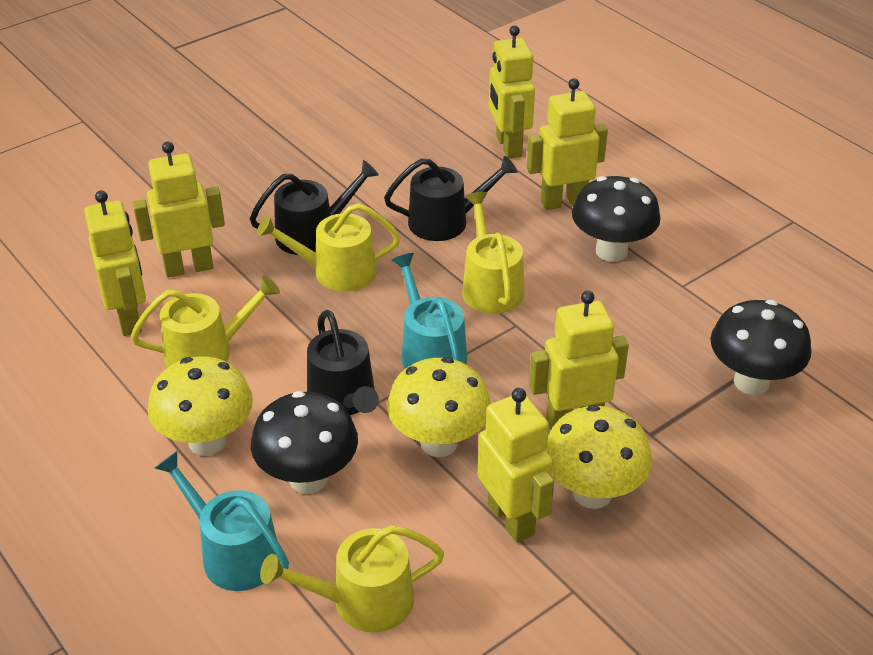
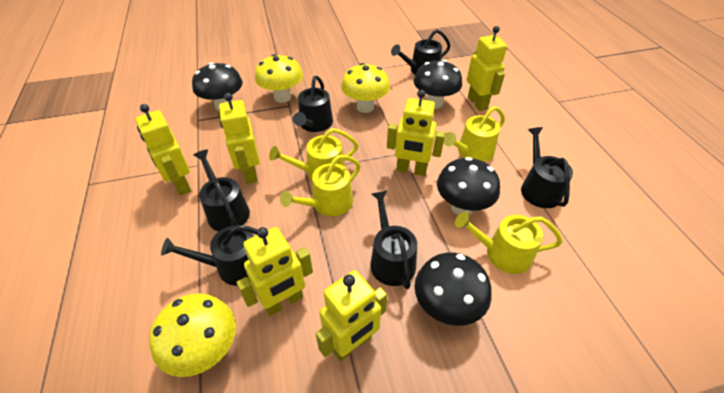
black mushroom: [251,391,358,494] [572,176,661,262] [710,300,812,395] = 3 -> [192,62,242,111] [414,60,462,109] [415,252,491,326] [437,157,500,215] = 4
black watering can: [250,160,379,255] [307,310,379,415] [384,156,518,241] = 3 -> [161,225,258,286] [193,149,250,231] [293,76,333,132] [370,191,417,289] [391,29,451,75] [521,127,573,208] = 6
turquoise watering can: [155,451,289,591] [391,253,467,369] = 2 -> none = 0

